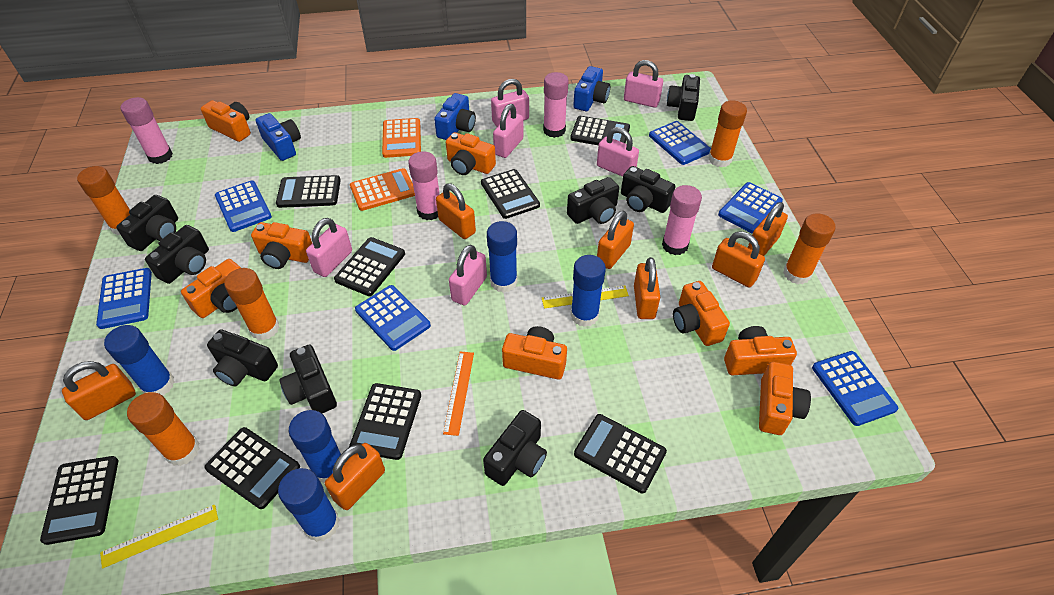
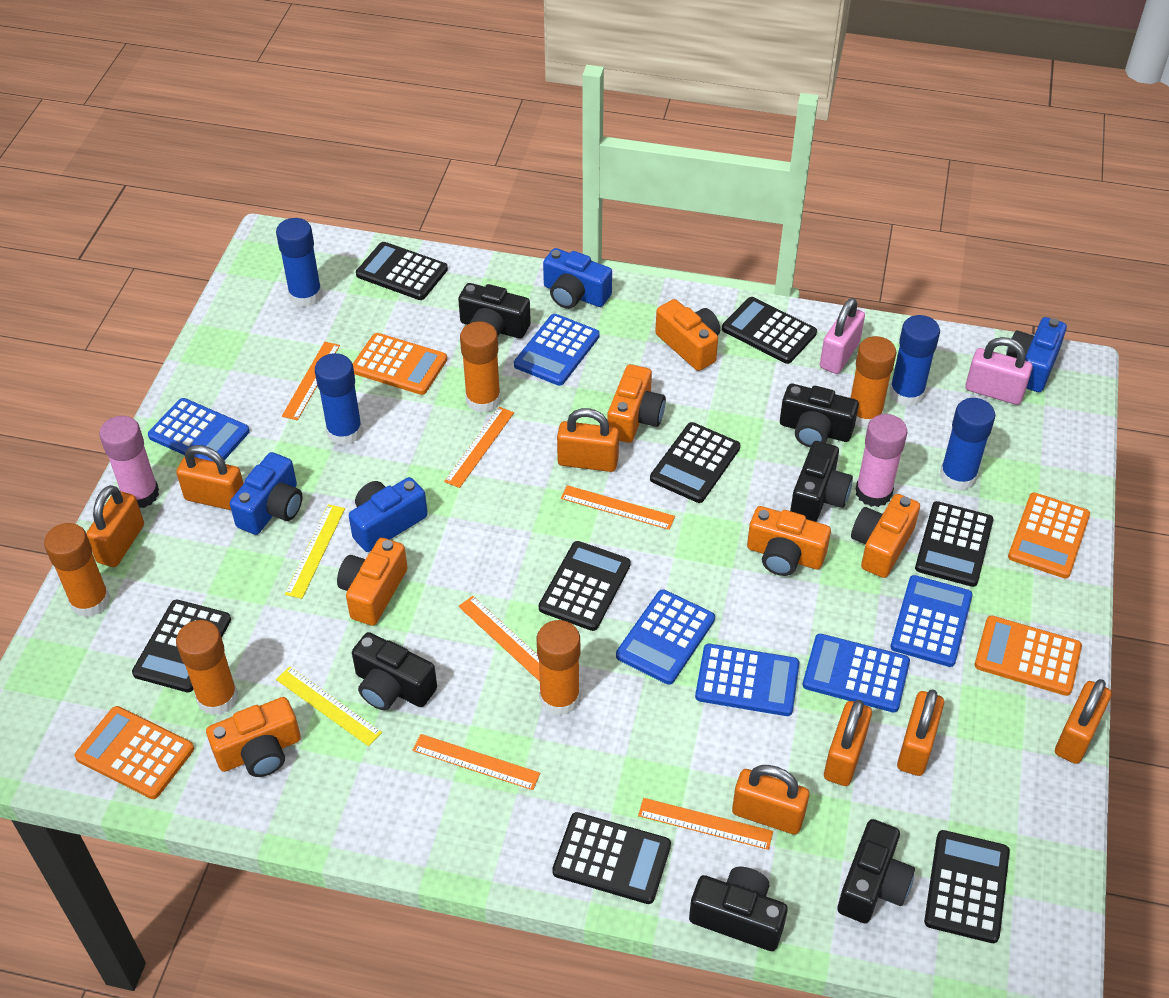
black camera: [116,195,178,251] [145,225,209,284] [207,329,278,386] [279,344,337,413] [483,410,547,486] [567,177,619,224] [621,166,676,213] [667,74,700,121] = 8 -> [352,632,437,710] [458,283,531,339] [689,867,788,951] [780,384,859,447] [790,441,853,522] [837,819,915,923] = 6
blue camera: [256,113,301,161] [434,93,476,140] [573,66,610,111] = 3 -> [230,452,302,535] [349,477,428,552] [543,248,612,309] [1006,317,1067,392] = 4
blue glue stick: [104,325,175,396] [278,468,339,542] [289,410,341,484] [487,221,518,293] [570,255,606,327] = 5 -> [276,218,322,307] [315,353,363,445] [889,315,940,406] [940,398,995,491] = 4
orange calculator: [350,168,415,211] [382,118,421,158] = 2 -> [74,706,194,799] [353,333,447,395] [975,616,1082,696] [1008,493,1090,578] = 4
orange camera: [181,259,241,318] [201,100,251,142] [251,222,312,269] [446,132,496,175] [502,326,567,380] [673,281,730,346] [724,326,797,375] [759,362,811,435] = 8 -> [206,697,301,777] [337,538,408,626] [608,364,666,443] [655,299,720,371] [747,506,831,576] [851,494,920,578] = 6
orange ruler: [443,351,474,436] = 1 -> [282,342,340,420] [413,734,540,790] [444,407,514,488] [458,596,540,681] [561,485,675,530] [638,798,773,850] = 6
pink glue stick: [120,97,173,164] [408,151,440,220] [543,72,569,138] [662,185,702,255] = 4 -> [99,416,159,508] [855,414,907,507] = 2
pink padlock: [306,218,352,277] [449,245,487,306] [491,79,529,127] [493,104,523,158] [597,127,639,177] [624,60,663,108] = 6 -> [820,298,865,374] [965,337,1033,405] = 2

